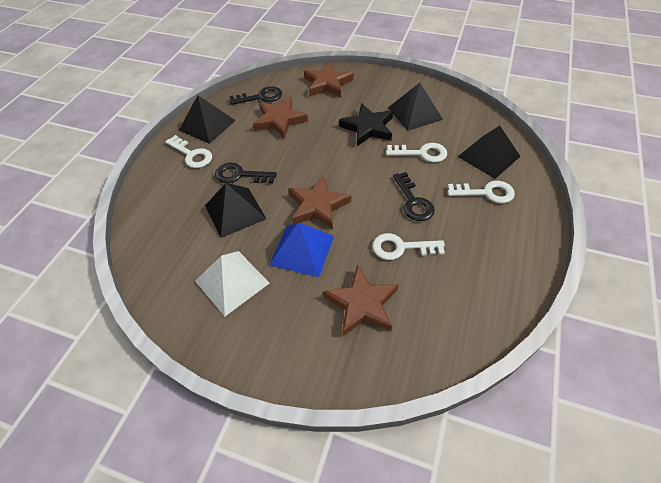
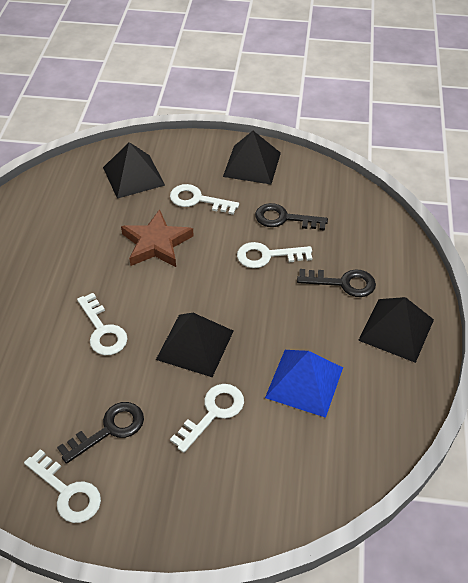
black star: [339,103,393,146] = 1 -> none = 0
brown star: [253,97,308,139] [288,175,351,230] [304,62,354,97] [323,265,399,336] = 4 -> [121,209,194,267] = 1
white key: [165,135,212,168] [372,233,445,260] [386,143,447,162] [448,181,515,203] = 4 -> [24,449,101,523] [77,293,127,355] [170,184,239,215] [170,384,244,453] [237,242,312,268] = 5
white pyramid: [195,251,269,316] = 1 -> none = 0

